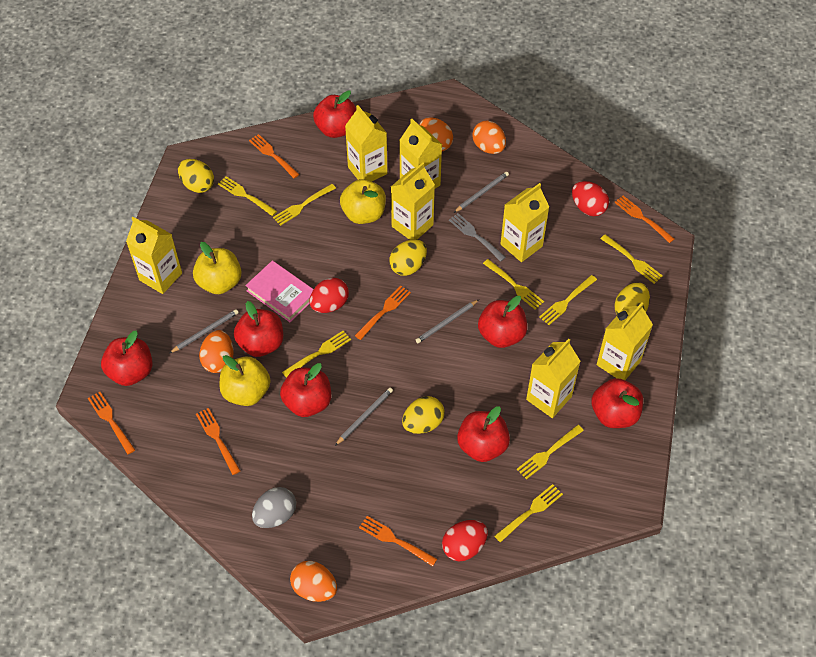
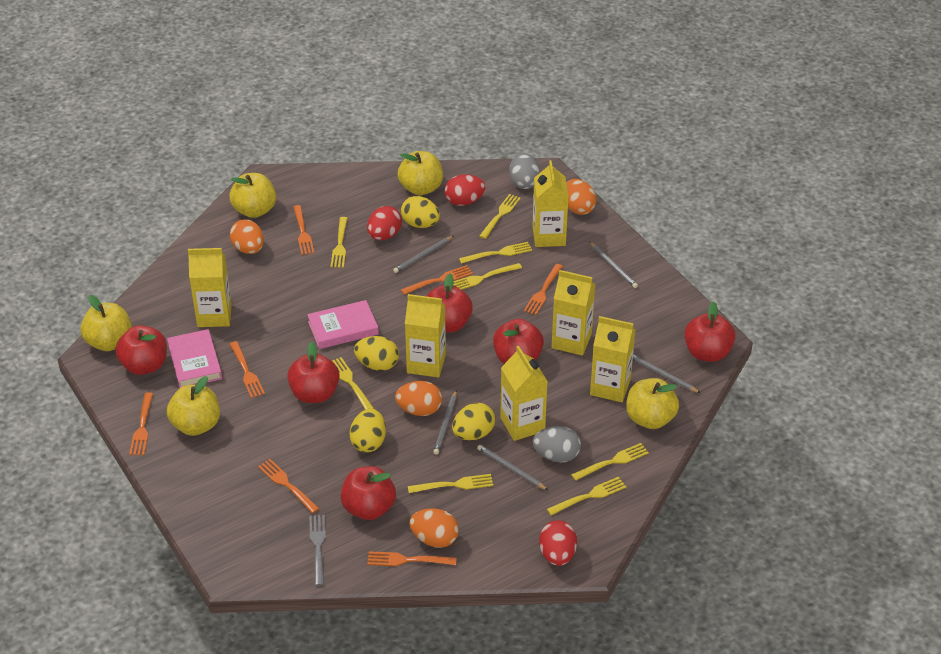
grey egg: [252,487,296,528] = 1 -> [509,153,540,189] [533,426,581,463] = 2
grey pencil: [169,309,239,353] [335,388,393,446] [416,300,479,343] [454,172,509,213] = 4 -> [393,236,453,273] [433,391,457,455] [477,445,549,491] [589,241,638,288] [633,354,700,393] = 5
orange fork: [88,392,135,454] [196,408,240,475] [249,134,299,178] [355,286,411,340] [359,516,437,566] [614,196,674,243] = 6 -> [129,392,153,455] [230,341,265,398] [258,459,319,513] [293,205,314,255] [367,551,456,566] [401,265,473,295] [524,264,563,315] = 7
pink book: [245,261,314,322] = 1 -> [167,329,222,388] [307,300,379,349] = 2
red apple: [101,330,153,386] [234,301,283,357] [280,363,331,417] [313,90,356,138] [457,406,510,462] [478,296,527,348] [591,378,643,428] = 7 -> [115,325,167,375] [287,342,340,403] [341,466,396,520] [426,274,473,332] [493,319,544,364] [684,302,736,362] = 6
yellow apple: [193,242,242,294] [220,355,270,406] [340,179,386,224] = 3 -> [80,295,132,351] [167,376,220,436] [229,173,276,218] [398,151,443,195] [626,378,679,429] = 5
yellow carton: [126,217,182,294] [345,105,388,182] [391,162,435,240] [399,119,442,188] [500,183,549,262] [526,339,581,418] [596,302,653,380] = 7 -> [188,248,232,327] [405,294,446,378] [500,346,548,441] [532,160,569,247] [552,270,595,355] [590,316,635,402] = 6

